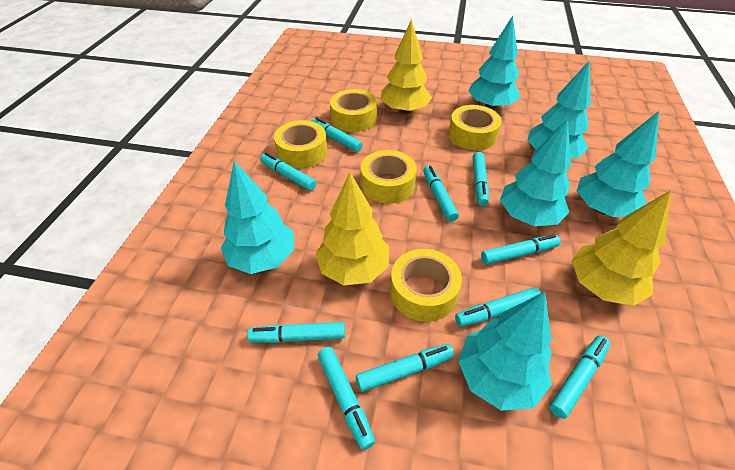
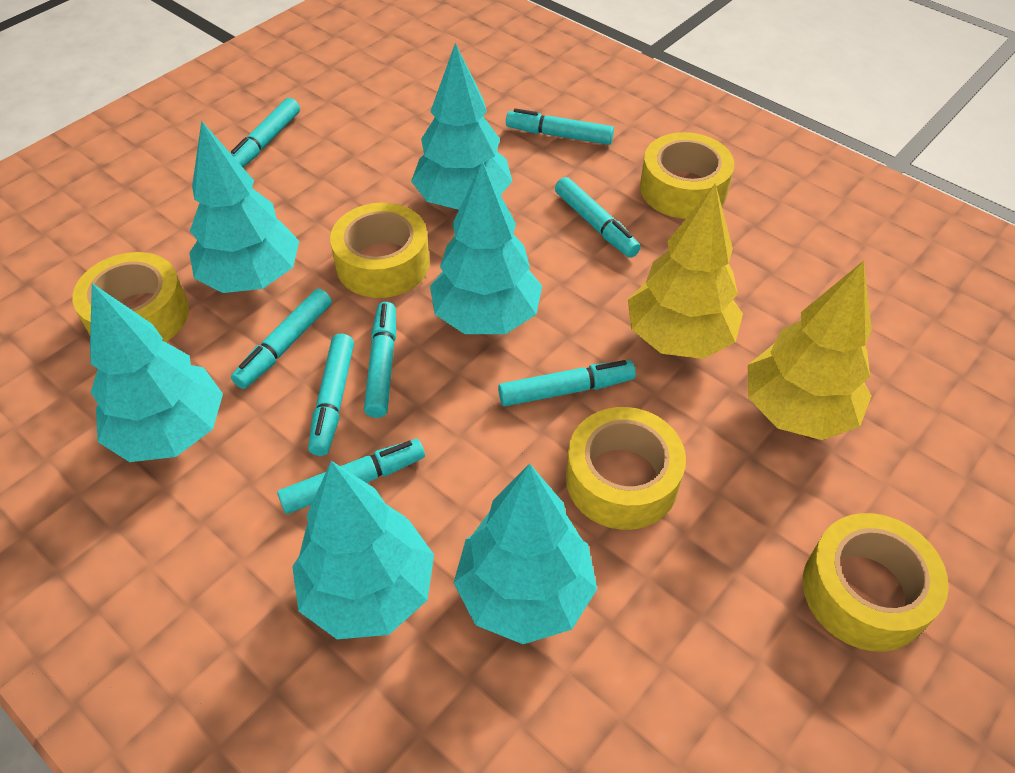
turquoise marker: [247,322,345,343] [260,153,316,191] [312,117,363,152] [317,347,375,450] [356,344,454,392] [423,166,459,222] [455,287,541,327] [473,152,489,206] [481,234,561,265] [549,335,610,419] = 10 -> [231,98,300,167] [231,289,332,389] [277,439,425,514] [308,334,354,456] [364,302,396,418] [498,360,636,406] [506,108,614,145] [555,177,641,258] = 8
yellow tree: [316,172,389,285] [381,19,432,114] [572,190,671,306] = 3 -> [628,183,743,359] [748,261,872,440] = 2

